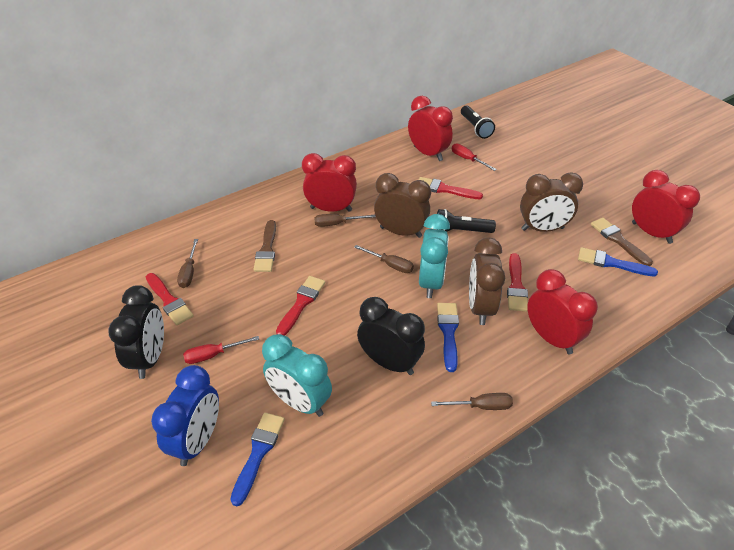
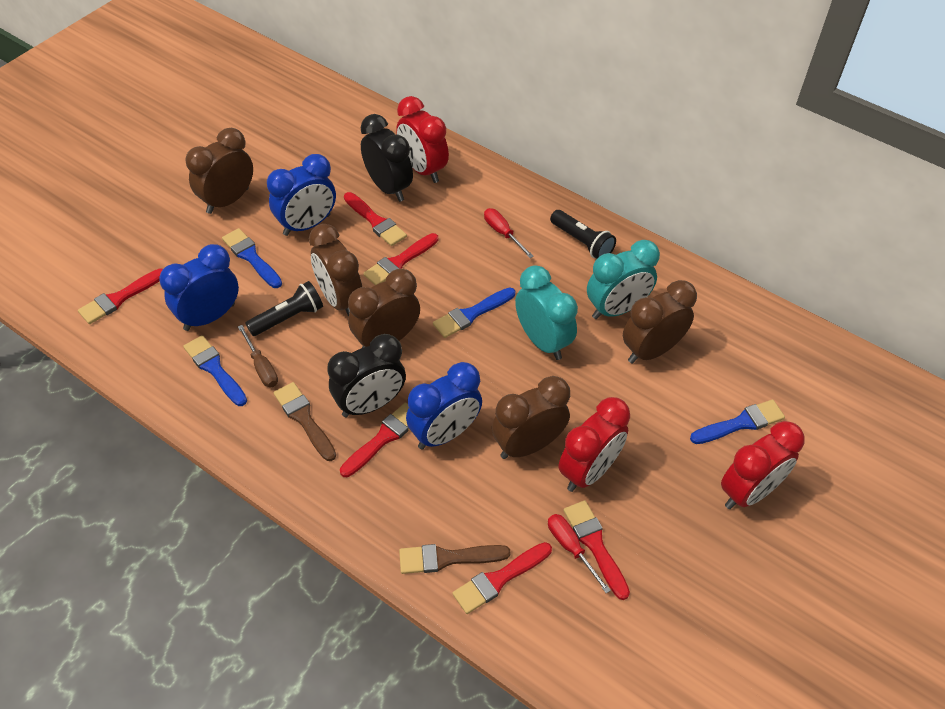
blue brush: [230,413,285,506] [437,303,459,372] [578,247,658,277] = 3 -> [183,335,247,406] [222,228,282,288] [433,287,515,338] [690,400,785,444] = 4
blue clock: [151,365,219,466] = 1 -> [159,244,239,331] [267,154,336,236] [406,362,482,450] = 3
brown clock: [374,173,431,238] [469,238,505,325] [520,172,583,232] = 3 -> [186,128,253,214] [309,224,362,317] [348,269,420,348] [492,376,570,459] [623,280,697,364] = 5
brown screwdriver: [177,239,198,288] [314,214,376,227] [354,245,414,273] [431,393,513,410] = 4 -> [238,325,278,387] = 1
red brush: [146,273,194,325] [276,276,325,336] [419,177,483,199] [507,253,528,312] = 4 -> [78,268,163,324] [340,402,409,477] [344,192,407,246] [363,233,438,285] [452,542,552,614] [563,500,630,600] = 6
red clock: [302,153,357,212] [408,96,453,161] [527,269,598,354] [632,170,700,244] = 4 -> [396,96,449,183] [558,397,630,492] [721,421,805,509] = 3

